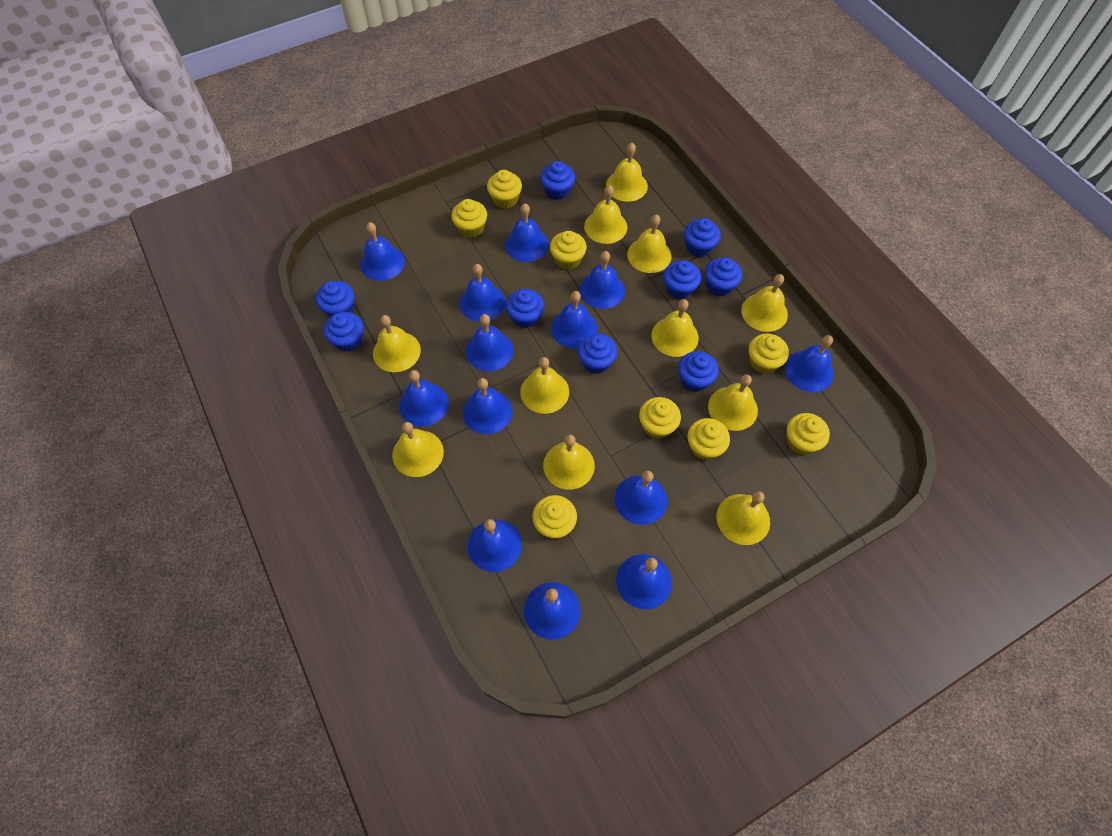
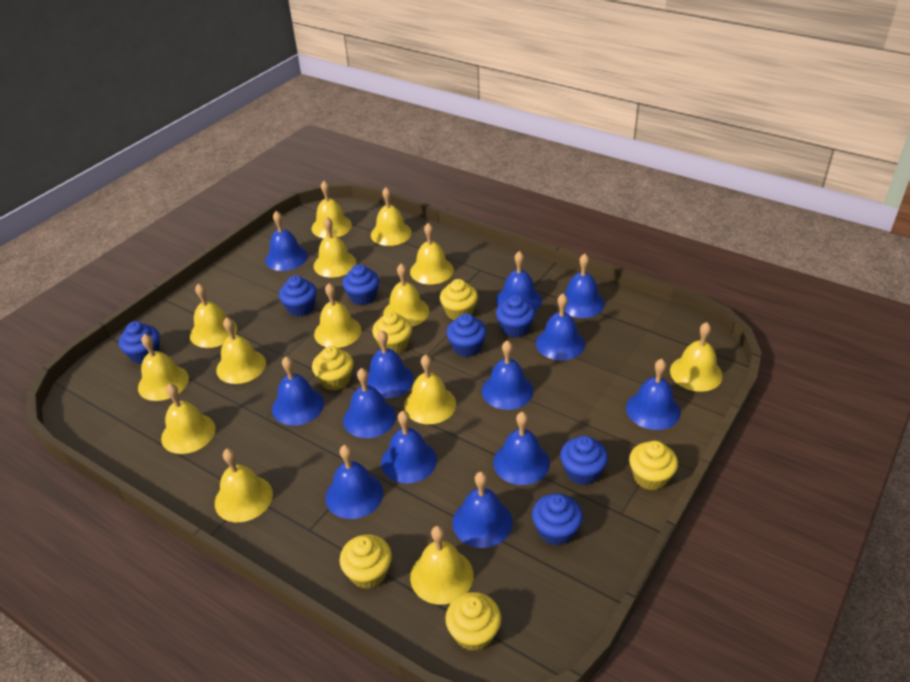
blue cupcake: [316,281,355,317] [324,312,363,352] [506,289,544,328] [540,161,575,200] [578,333,617,374] [664,260,701,299] [678,351,719,392] [684,218,721,257] [705,257,742,296] = 9 -> [119,321,160,364] [279,275,317,317] [342,264,380,305] [446,313,487,357] [496,295,535,337] [532,493,583,546] [560,436,608,485] = 7
yellow bell: [373,315,421,372] [392,422,444,477] [520,357,569,414] [543,434,595,490] [584,185,627,244] [606,143,648,202] [627,214,671,273] [651,299,699,357] [708,374,758,431] [717,491,770,545] [741,274,788,332] = 11 -> [138,334,189,401] [161,384,216,454] [190,283,237,348] [215,449,273,522] [216,317,266,384] [311,181,352,238] [314,217,356,277] [314,283,362,348] [371,187,412,246] [383,263,430,327] [404,354,456,424] [410,223,454,284] [410,526,474,605] [670,322,723,392] = 14
yellow cupcake: [451,199,487,238] [487,170,522,209] [532,495,577,539] [550,231,587,270] [639,397,681,439] [688,418,730,460] [749,333,789,374] [787,413,830,455] = 8 -> [312,346,354,391] [340,534,392,589] [372,311,412,354] [440,279,478,320] [445,592,501,651] [629,441,678,491] = 6

